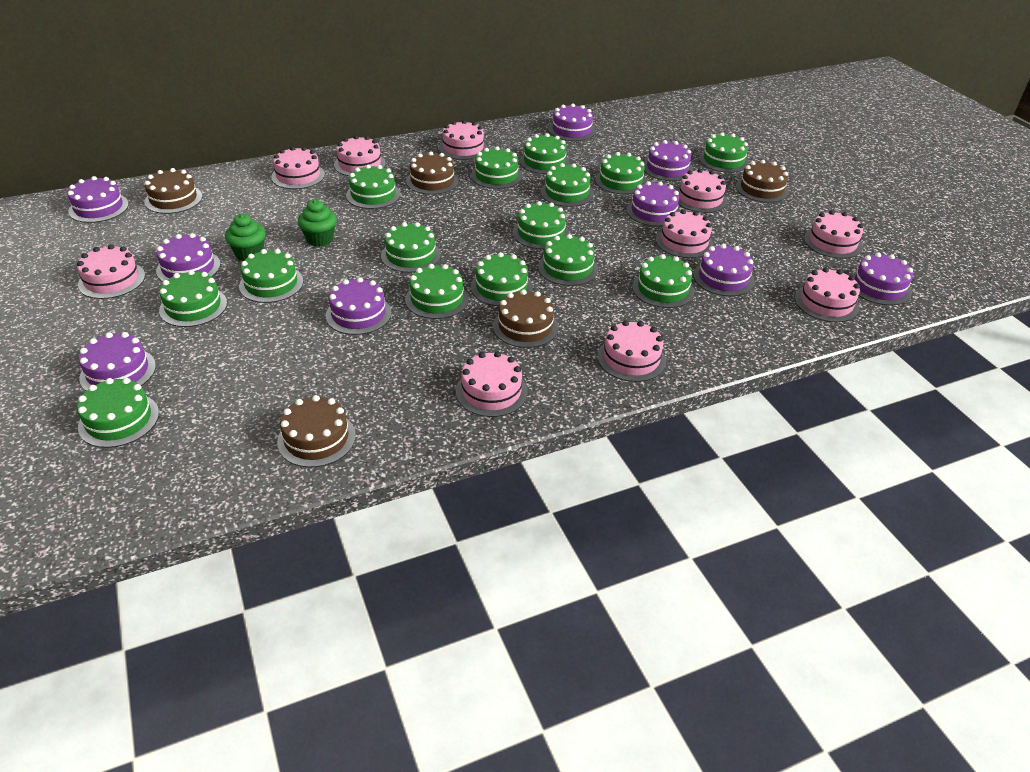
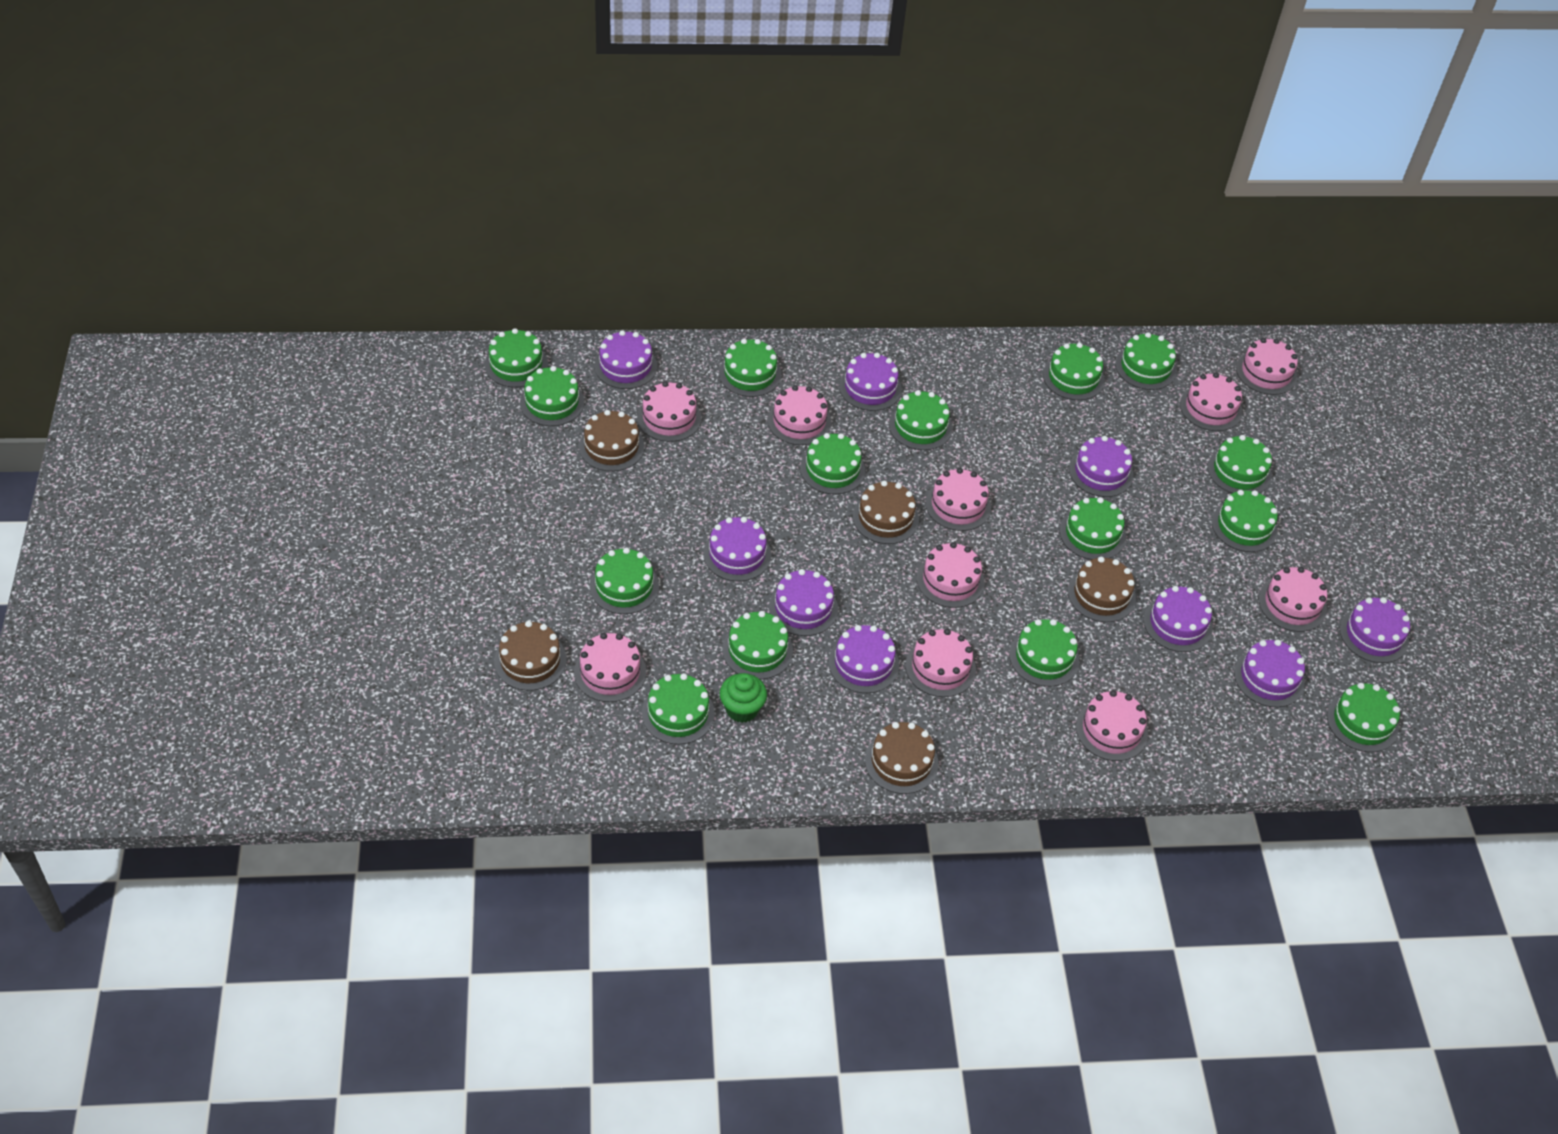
green cupcake: [225,214,266,261] [298,199,337,247] = 2 -> [720,673,767,723] = 1

